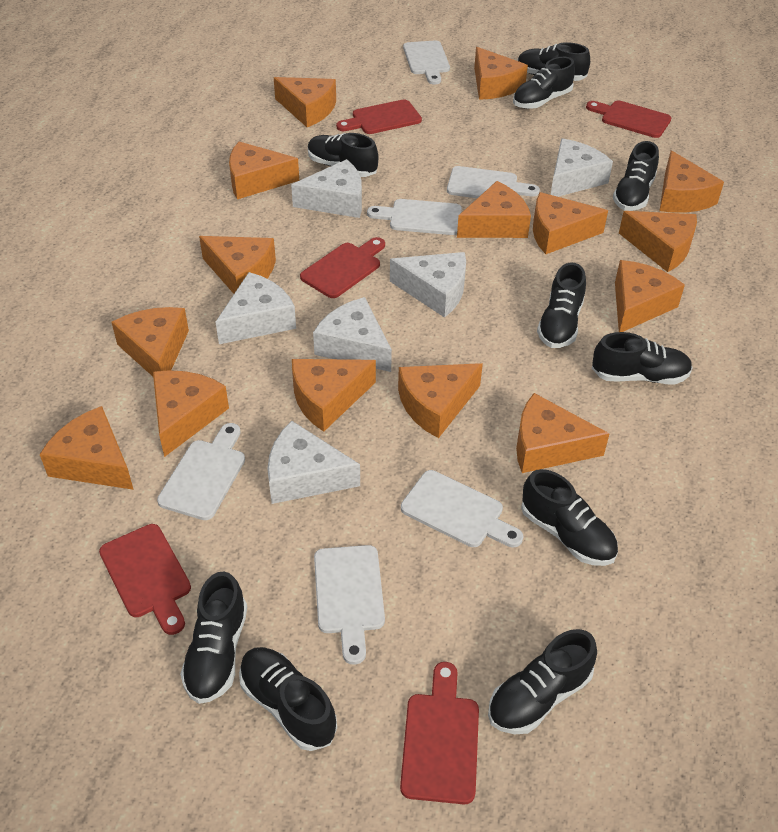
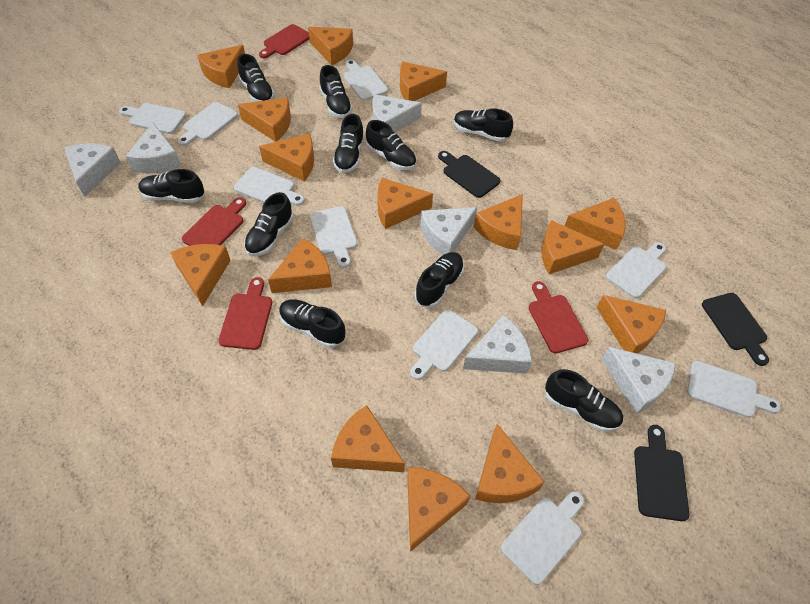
black cutting board: none = 0 -> [438,151,501,198] [634,425,690,521] [702,293,769,366] = 3
red cutting board: [99,524,191,635] [300,237,385,298] [336,100,422,134] [400,662,479,804] [586,100,671,138] = 5 -> [182,197,246,246] [218,277,272,350] [259,24,309,58] [528,281,588,353] = 4
white cutting board: [157,423,245,520] [314,545,385,665] [367,199,462,235] [401,470,523,547] [403,40,450,85] [447,166,540,198] = 6 -> [119,103,186,134] [178,102,238,146] [234,167,305,206] [310,206,358,268] [343,59,388,100] [410,310,478,380] [501,491,584,585] [606,242,666,298] [687,361,781,418] = 9

